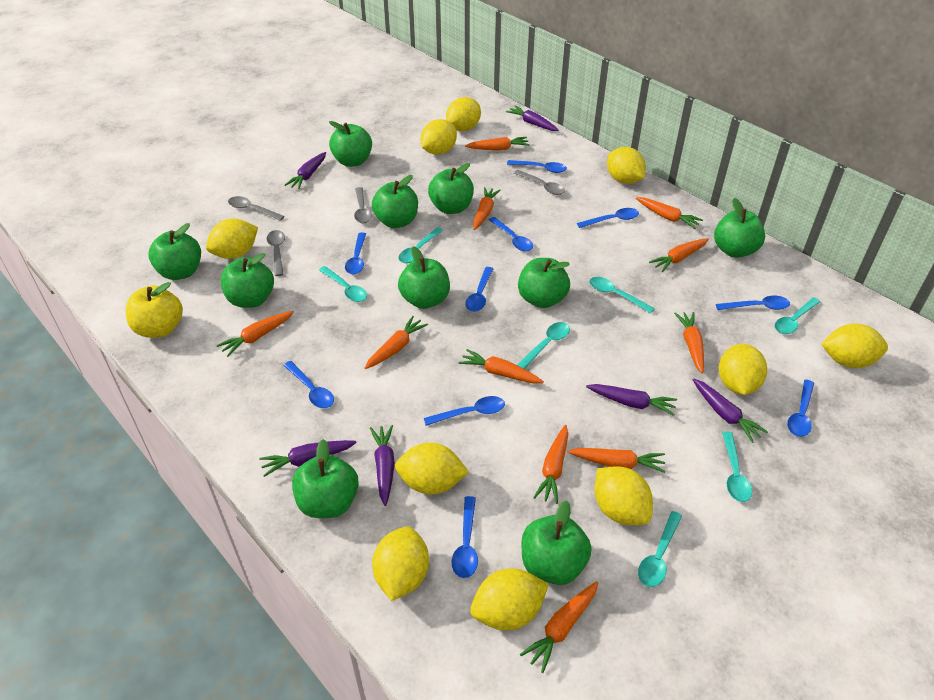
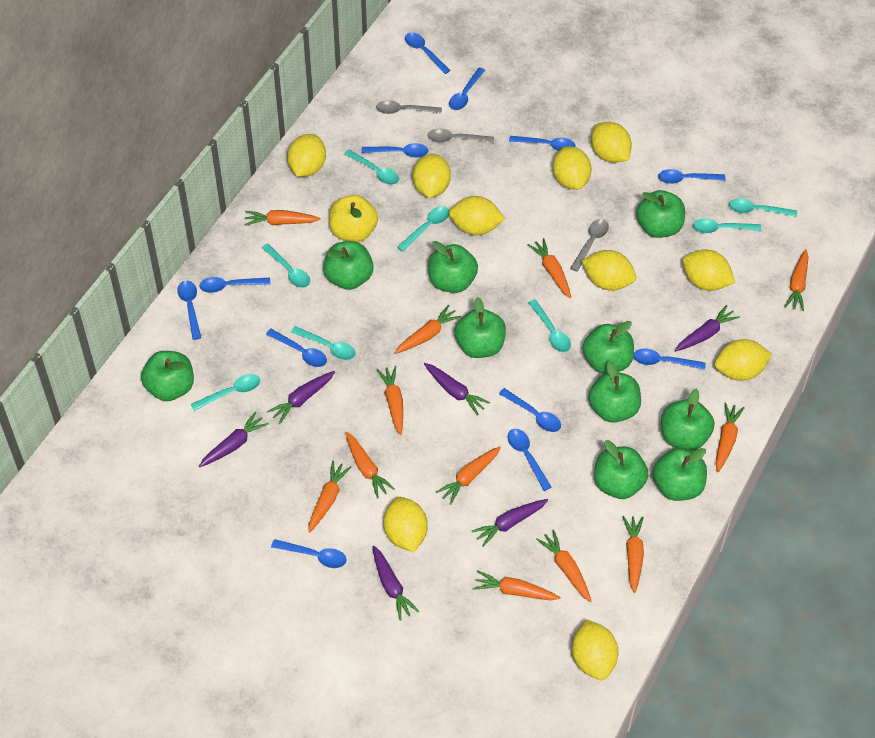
blue spoon: [283,361,334,408] [345,232,366,274] [424,396,505,426] [452,496,478,578] [465,267,493,312] [489,217,533,252] [507,160,567,173] [577,208,639,228] [716,296,790,310] [787,380,814,437] = 10 -> [177,280,201,340] [199,277,271,293] [266,329,327,367] [271,539,347,568] [361,143,428,158] [405,32,451,74] [449,67,485,110] [499,388,561,432] [507,429,552,491] [509,136,576,151] [633,348,706,370] [658,169,726,184] = 12
grey spoon: [228,196,285,221] [267,230,285,276] [354,187,372,223] [514,170,565,195] = 4 -> [376,100,442,114] [428,128,494,143] [570,219,609,271] = 3
orange carrot: [217,311,294,357] [365,316,428,369] [459,349,544,384] [465,137,530,151] [473,187,501,230] [520,581,598,673] [533,425,568,504] [568,448,666,473] [636,197,703,229] [649,238,709,272] [674,312,704,373] = 11 -> [244,210,321,226] [308,461,352,533] [345,432,395,499] [377,366,403,435] [395,305,461,354] [436,446,501,505] [473,571,560,600] [528,238,571,298] [536,530,591,602] [622,516,644,593] [716,402,745,472] [785,249,808,311] = 12
turquoise spoon: [319,266,367,302] [399,227,443,263] [517,322,570,369] [589,277,655,313] [638,511,682,587] [722,432,752,502] [774,297,820,334] = 7 -> [190,374,260,411] [262,243,310,288] [291,326,356,360] [344,150,399,185] [397,206,449,252] [529,299,571,352] [693,218,761,233] [729,198,797,217] = 8

